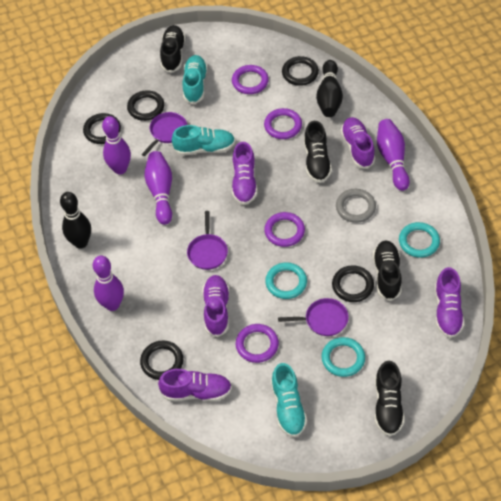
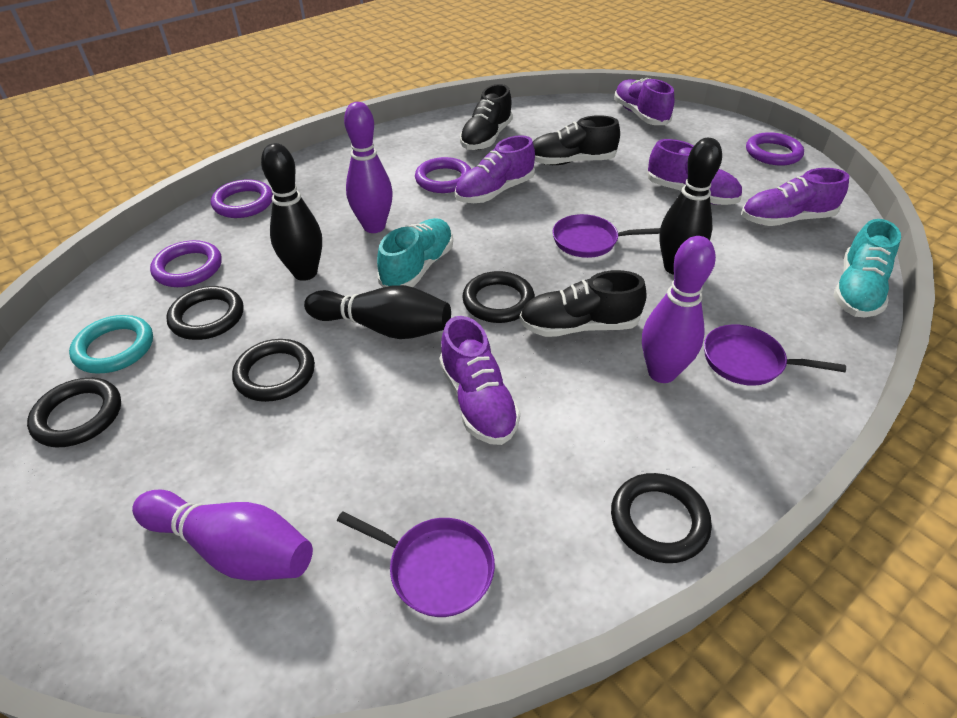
black bowling pin: [60,192,91,249] [316,60,343,117] = 2 -> [261,143,322,281] [304,285,451,339] [659,138,722,275] = 3
black shoe: [160,25,185,73] [304,121,332,183] [373,240,401,301] [375,361,404,436] = 4 -> [460,84,513,150] [519,270,646,337] [533,115,620,165] = 3
grey ring: [336,189,376,223] = 1 -> none = 0
purple bowling pin: [93,256,124,311] [102,116,131,174] [144,151,172,225] [377,119,410,191] = 4 -> [132,489,313,581] [344,102,393,233] [642,236,716,383] = 3
turquoise ring: [265,262,307,299] [321,337,365,377] [399,222,440,258] = 3 -> [69,315,153,374] = 1
turquoise shoe: [172,125,235,155] [182,55,208,104] [271,363,307,437] = 3 -> [377,218,453,287] [833,219,901,317] = 2

